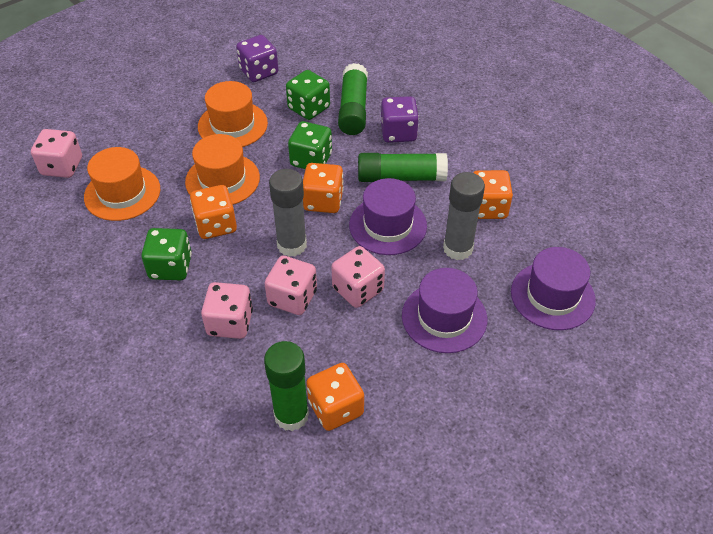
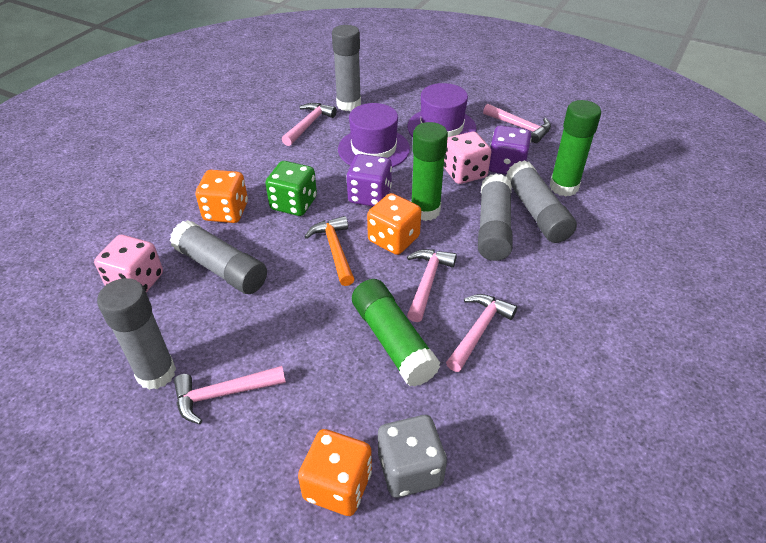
green dice: [141,228,192,280] [286,70,330,120] [288,121,332,169] = 3 -> [265,161,317,216] = 1
grey dice: none = 0 -> [378,415,447,498] = 1
grey glue stick: [269,169,307,257] [443,172,485,260] = 2 -> [97,278,176,390] [170,220,267,294] [332,25,361,111] [478,173,513,261] [506,160,577,243] = 5
orange dice: [190,185,237,239] [303,163,344,213] [306,363,364,431] [473,170,513,219] = 4 -> [196,170,248,223] [298,429,372,516] [367,193,421,255] = 3
orange hammer: none = 0 -> [304,216,355,286] = 1
orange hat: [84,147,160,221] [185,134,260,205] [198,81,268,147] = 3 -> none = 0
pink dice: [31,129,82,178] [201,282,253,339] [264,256,317,315] [331,246,385,308] = 4 -> [94,235,163,292] [444,132,491,184] = 2
pink hammer: none = 0 -> [174,366,286,424] [282,103,337,146] [407,249,457,322] [446,294,517,372] [483,104,551,143] = 5
purple hat: [349,178,427,255] [402,268,487,353] [511,247,596,330] = 3 -> [338,103,410,168] [407,83,477,137] = 2

